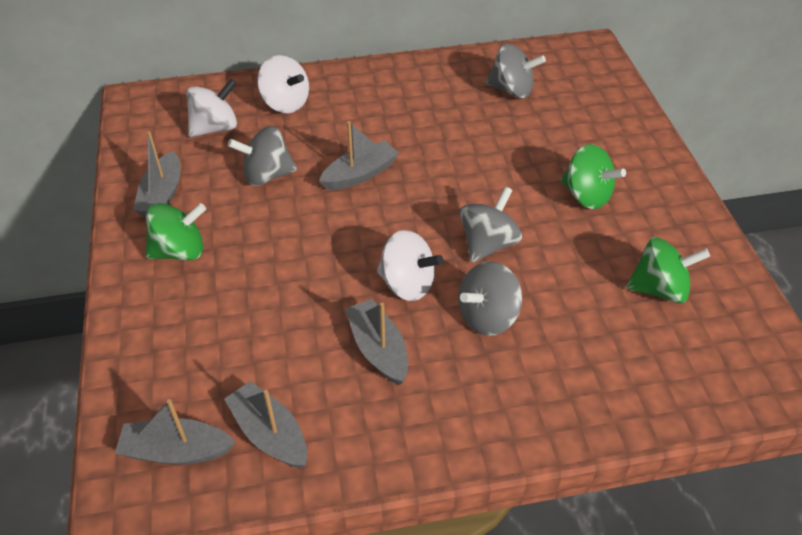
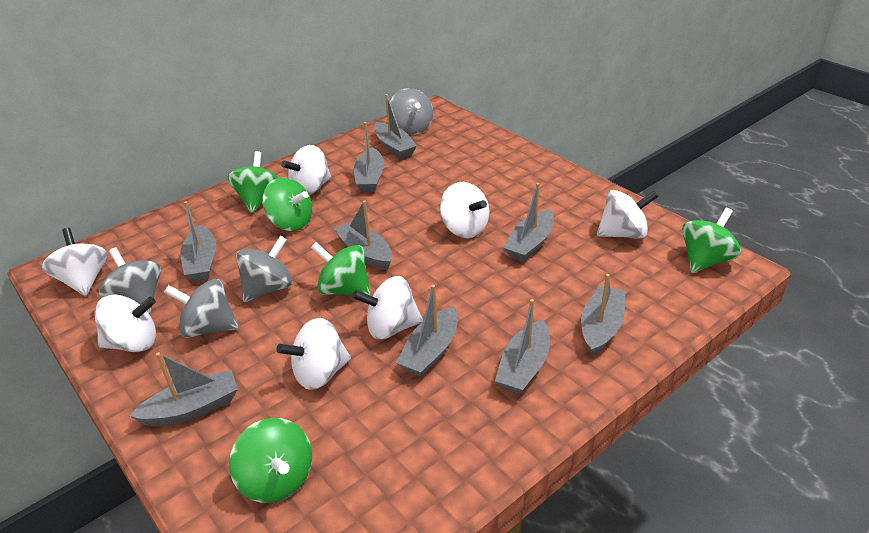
green spinning top: [146,203,206,260] [561,144,626,209] [626,237,710,303] = 3 -> [228,151,279,213] [229,418,312,503] [262,178,312,231] [311,242,370,295] [682,208,741,273] = 5
grey boat: [115,399,235,465] [133,131,180,217] [224,381,307,468] [319,121,399,190] [346,299,408,385] = 5 -> [129,352,238,426] [180,201,216,282] [334,200,392,270] [354,122,384,192] [374,94,417,159] [396,285,458,377] [495,299,550,394] [503,183,554,262] [581,274,625,356] = 9
white spinning top: [186,79,237,137] [257,55,309,113] [377,230,443,301] = 3 -> [42,228,108,296] [94,295,156,352] [276,318,351,390] [281,145,331,195] [352,276,423,340] [440,182,489,238] [597,190,659,239] = 7

